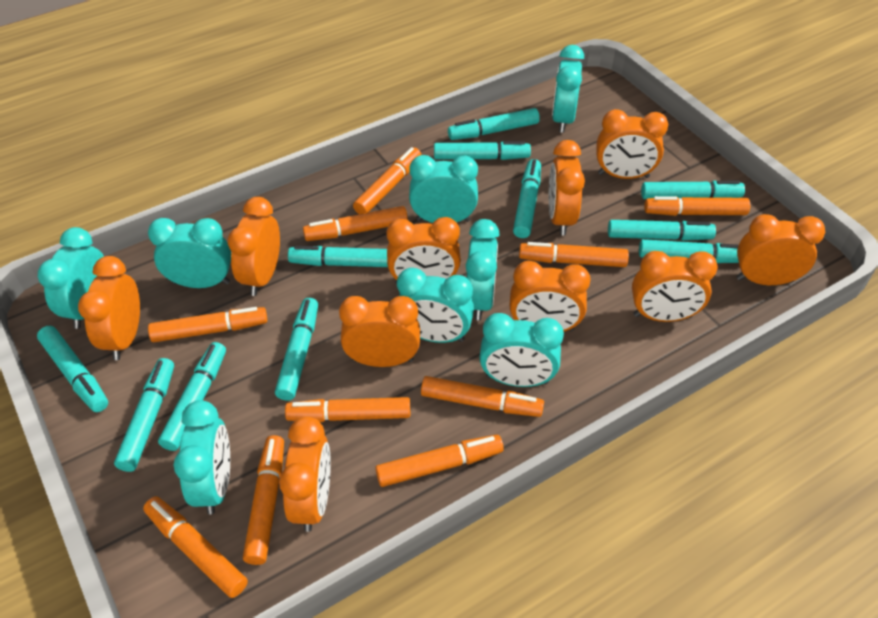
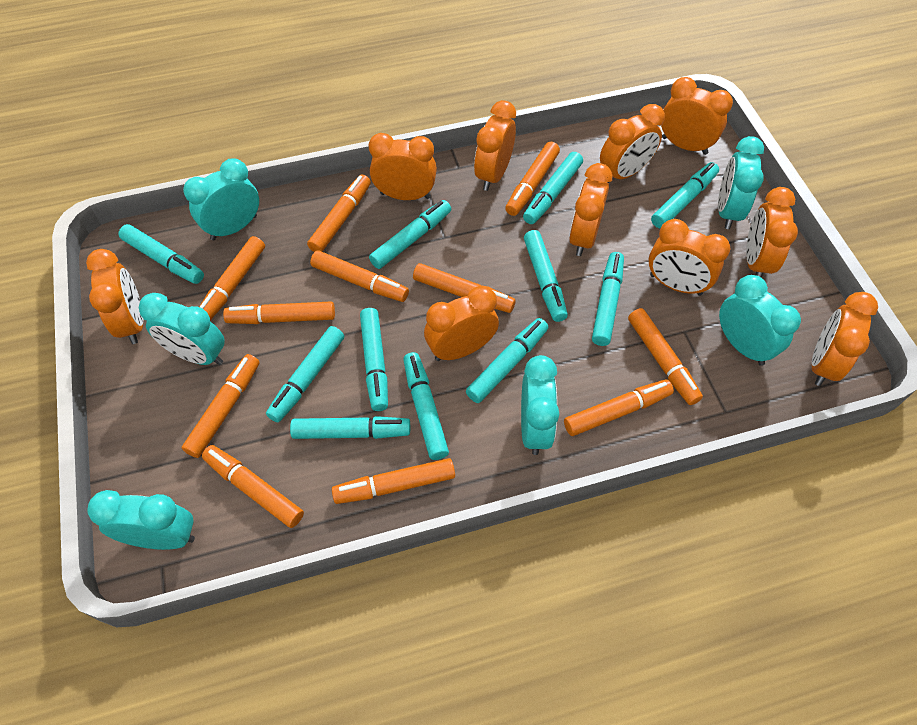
orange marker: [143,496,248,598] [148,307,267,342] [243,435,284,565] [285,397,410,422] [303,206,408,241] [353,147,422,214] [375,435,504,487] [421,376,544,417] [519,242,629,267] [644,196,750,216] = 10 -> [182,354,260,458] [199,236,265,320] [202,445,304,528] [223,302,335,324] [307,174,371,252] [310,250,409,302] [332,458,455,504] [413,263,516,313] [505,142,560,216] [564,379,674,436] [628,308,703,405] = 11
turquoise clock: [38,227,104,329] [148,218,231,288] [174,400,230,515] [397,268,474,343] [409,155,478,223] [466,219,500,321] [479,313,564,387] [552,45,584,133] = 8 -> [87,490,195,550] [138,293,225,365] [183,158,259,240] [521,355,559,455] [718,136,764,229] [719,275,801,366] = 6

